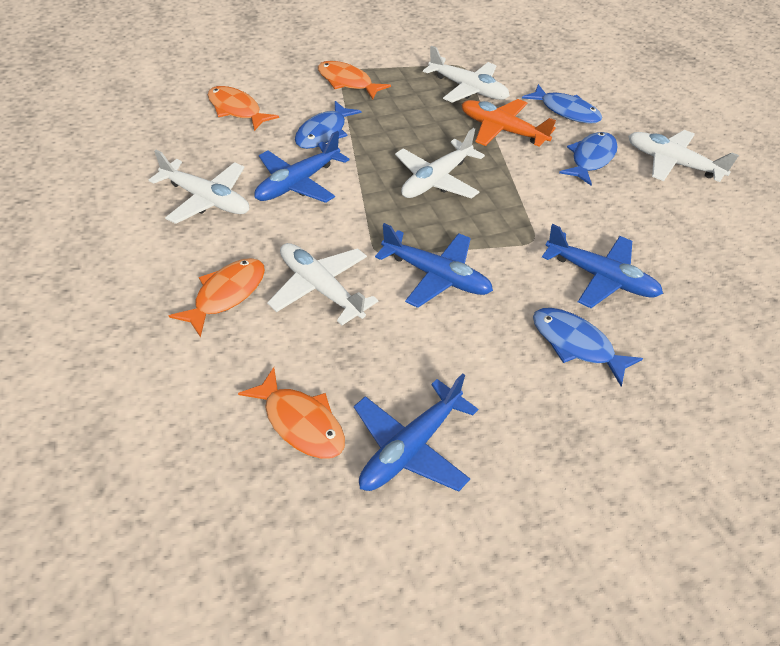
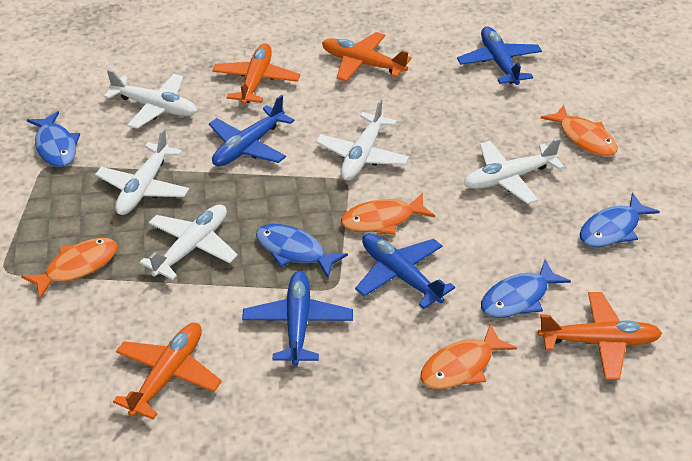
orange plane: [461,99,556,147] = 1 -> [113,323,222,420] [212,43,300,105] [322,32,411,81] [538,292,662,380] = 4

